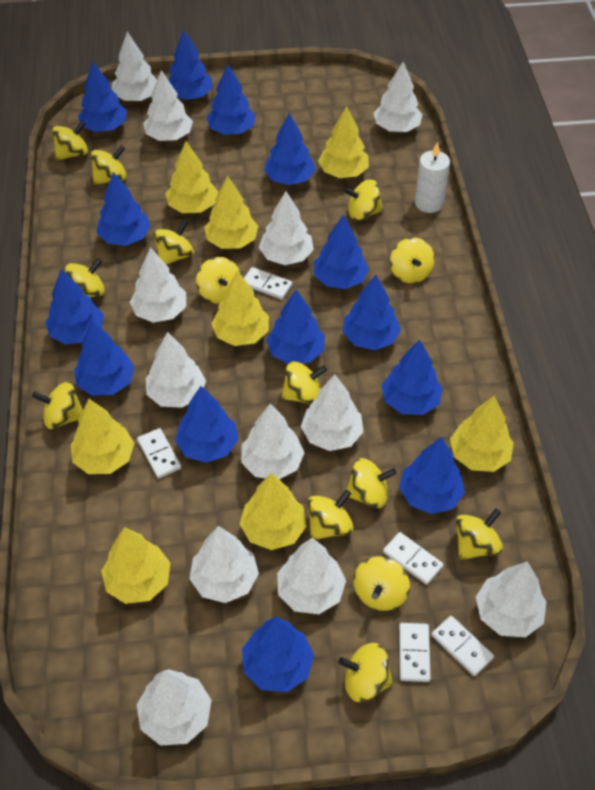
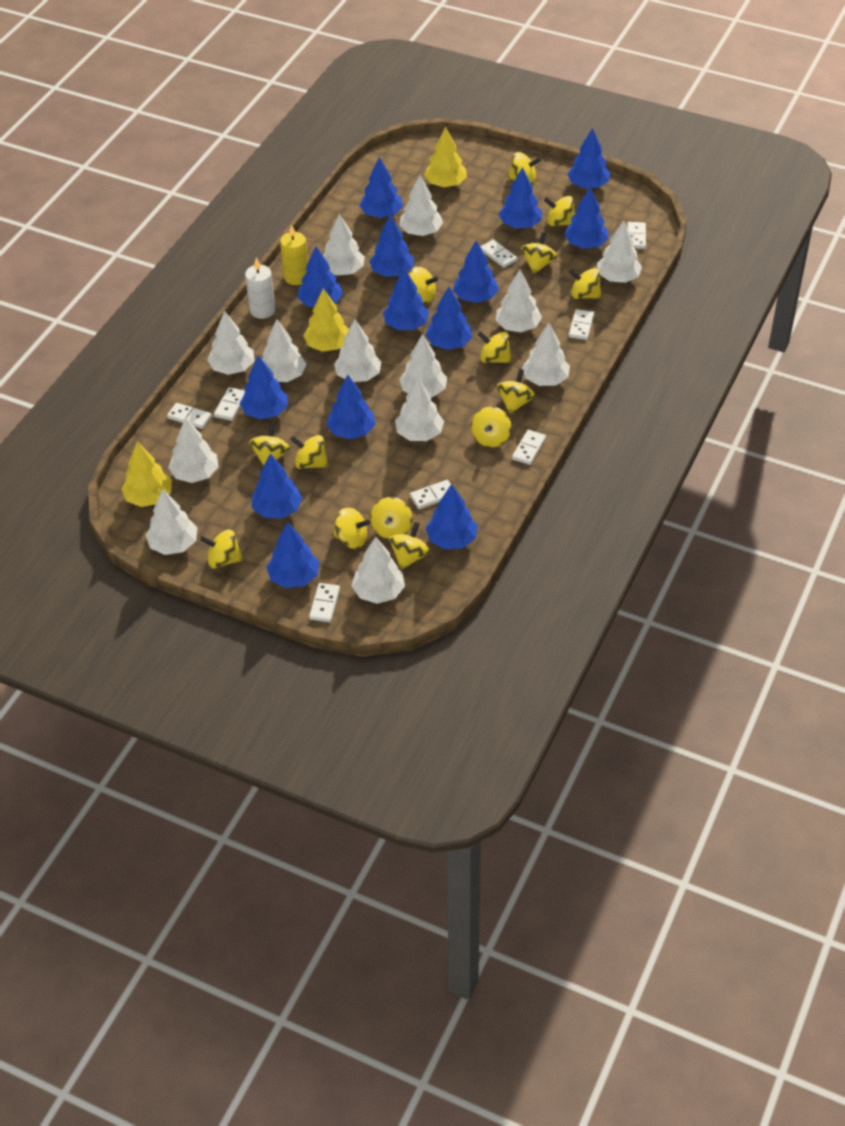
white domino: [137,428,181,478] [244,267,292,300] [383,532,444,585] [399,623,431,682] [431,616,494,676] = 5 -> [167,403,212,429] [214,387,245,421] [309,583,340,622] [410,480,451,509] [480,240,517,268] [512,430,546,465] [569,309,594,340] [627,222,646,249] = 8
white tree: [112,31,157,101] [130,247,186,323] [137,669,212,746] [143,70,193,141] [146,332,206,408] [190,526,259,603] [241,404,304,479] [259,191,314,265] [277,538,346,614] [301,374,363,451] [373,62,423,132] [476,561,546,637] = 12 -> [145,489,198,555] [168,418,219,483] [207,311,254,375] [262,320,306,382] [323,214,365,276] [334,319,382,382] [352,537,405,604] [395,378,444,441] [399,175,443,236] [399,334,447,397] [496,270,542,332] [522,323,570,386] [597,220,642,283] = 13
yellow candle: none = 0 -> [280,224,308,285] = 1
yellow tree: [71,399,134,474] [101,527,170,604] [166,141,218,213] [204,175,258,249] [211,271,269,346] [240,473,307,550] [318,106,369,178] [450,396,514,472] = 8 -> [121,442,172,507] [304,288,349,352] [424,127,467,187] = 3

